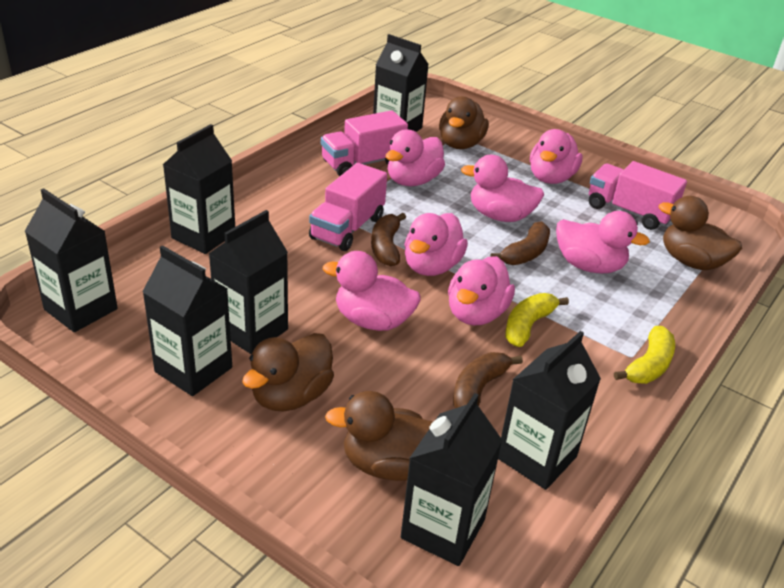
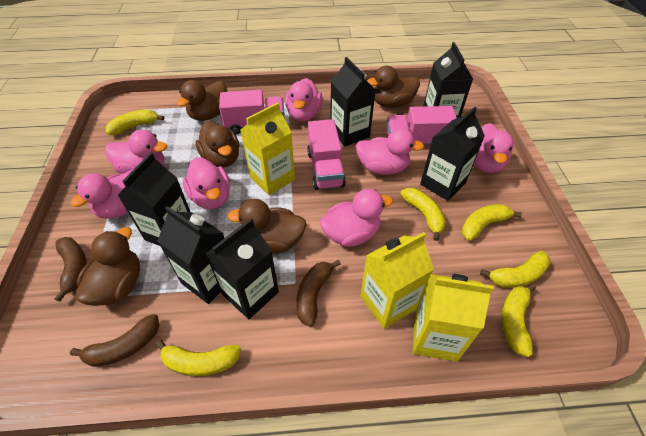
black carton: [25,188,118,332] [142,245,232,396] [163,124,235,254] [209,210,288,354] [373,34,429,132] [401,393,502,566] [498,331,601,490] = 7 -> [117,152,190,246] [157,206,224,304] [205,218,279,319] [330,57,376,146] [420,107,485,201] [424,42,473,118] = 6
brown duck: [242,333,334,412] [325,391,433,481] [439,96,489,149] [659,196,742,270] = 4 -> [76,227,140,306] [176,80,227,121] [195,121,239,168] [227,199,307,253] [367,66,420,108] = 5
yellow banana: [505,293,569,347] [614,326,675,384] = 2 -> [105,110,164,135] [156,340,241,376] [400,188,446,241] [462,204,522,241] [480,251,550,288] [501,283,536,357] = 6
yellow carton: none = 0 -> [241,103,295,195] [360,232,434,329] [413,274,494,362] = 3

